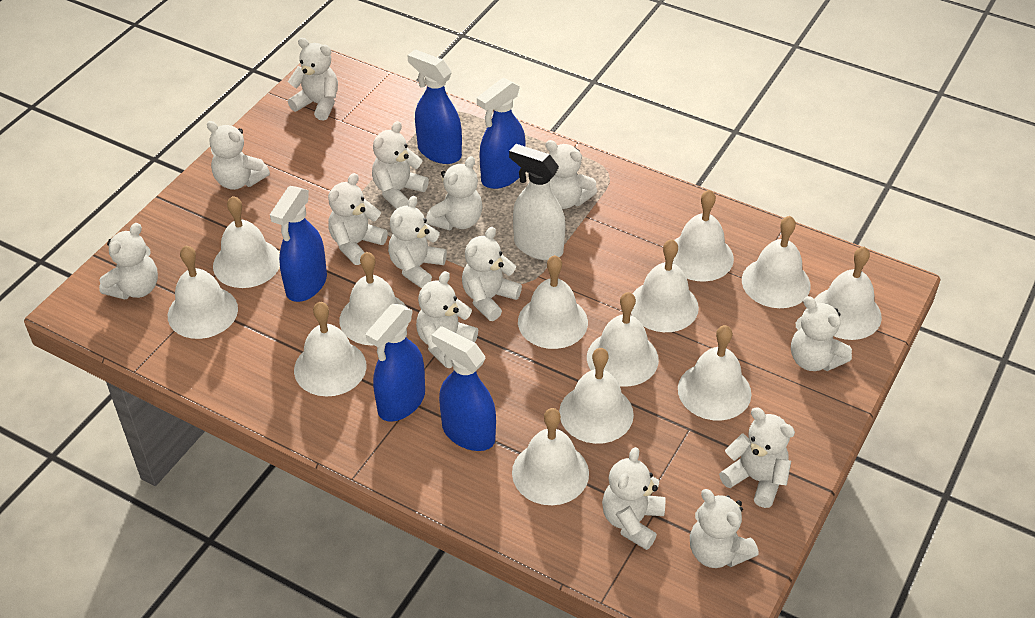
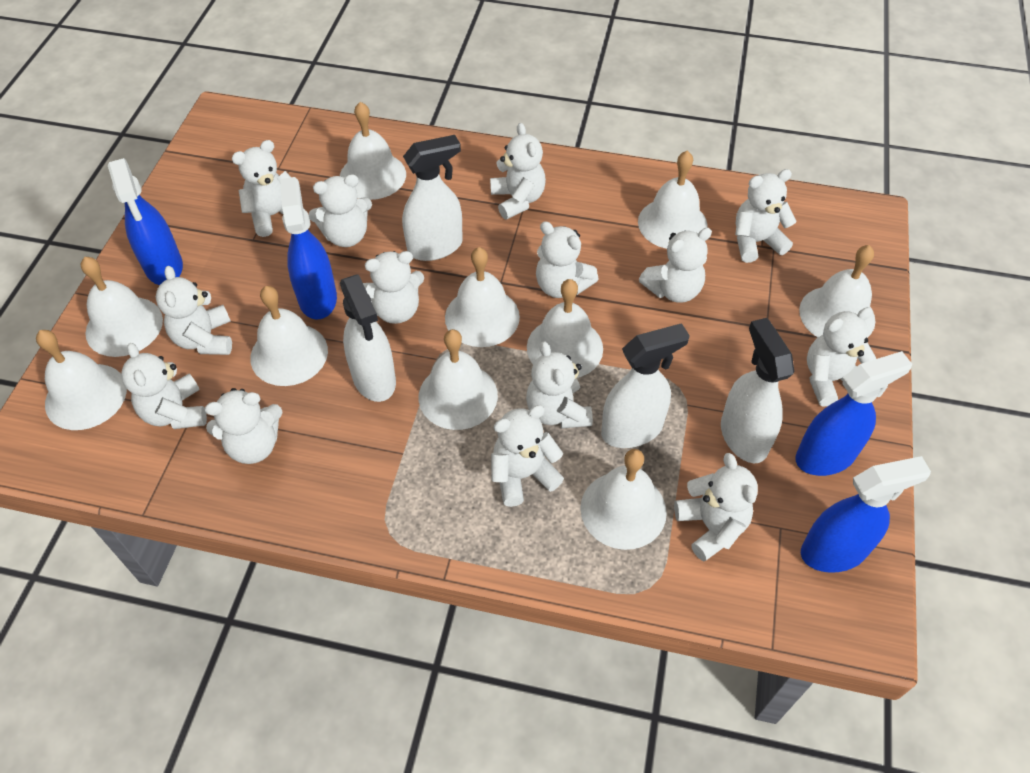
blue spray bottle: [270,186,327,302] [366,304,425,422] [407,49,462,164] [432,326,496,451] [477,78,526,189] = 5 -> [108,158,183,285] [280,177,337,319] [795,351,912,476] [801,456,931,573] = 4
white bell: [168,245,238,339] [213,196,280,288] [294,302,366,397] [340,252,408,346] [512,408,589,505] [518,255,588,349] [559,348,634,444] [587,292,659,387] [631,239,699,332] [673,190,734,282] [678,325,751,421] [742,216,810,308] [814,247,882,340] = 13 -> [36,330,127,430] [81,257,163,357] [250,286,328,386] [340,102,406,200] [418,329,498,430] [445,247,520,347] [527,279,603,378] [580,449,667,550] [638,151,708,249] [799,245,875,338] = 10
white spray bottle: [509,144,565,260] = 1 -> [340,274,396,402] [402,135,463,261] [601,323,690,448] [721,318,794,463] = 4

